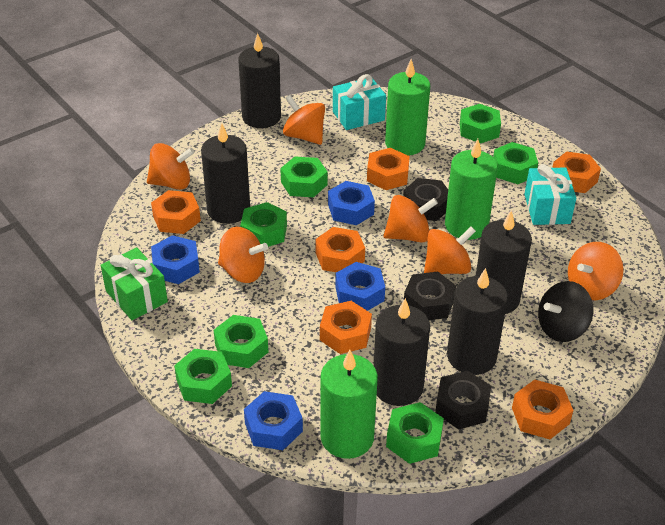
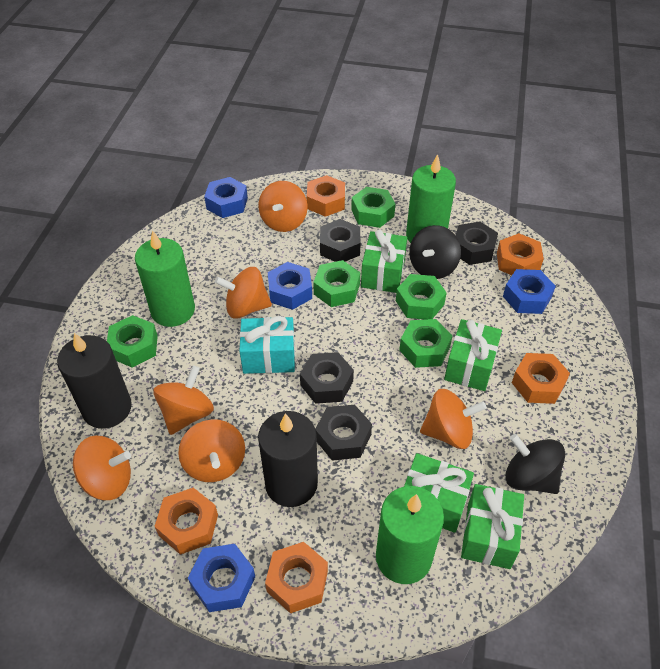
black candle: [201,123,250,224] [238,33,281,128] [373,298,430,406] [447,268,508,375] [476,210,532,314] = 5 -> [57,333,132,429] [258,411,318,507] = 2
black nut: [403,178,448,221] [404,272,456,320] [435,371,491,430] = 3 -> [300,352,354,404] [315,405,372,461] [320,219,361,262] [456,222,498,265] = 4
black spinning top: [538,281,594,342] = 1 -> [409,225,461,279] [506,434,565,494] = 2
green gift: [101,247,168,320] = 1 -> [361,230,407,293] [404,453,474,533] [444,319,502,391] [461,484,524,569] = 4
green nut: [174,349,232,404] [214,315,268,368] [240,202,287,247] [280,157,328,197] [386,402,444,464] [460,104,501,143] [493,142,538,184] = 7 -> [107,315,158,367] [313,260,360,307] [351,187,395,228] [396,274,447,320] [399,319,452,368] = 5
orange nut: [151,190,201,234] [315,227,365,272] [320,301,372,354] [367,148,410,190] [512,379,573,439] [552,151,601,193] = 6 -> [155,487,218,555] [265,542,328,613] [307,175,345,217] [497,233,544,275] [512,353,570,404] = 5
turquoise gift: [333,74,386,130] [525,164,576,225] = 2 -> [239,316,295,374] = 1

